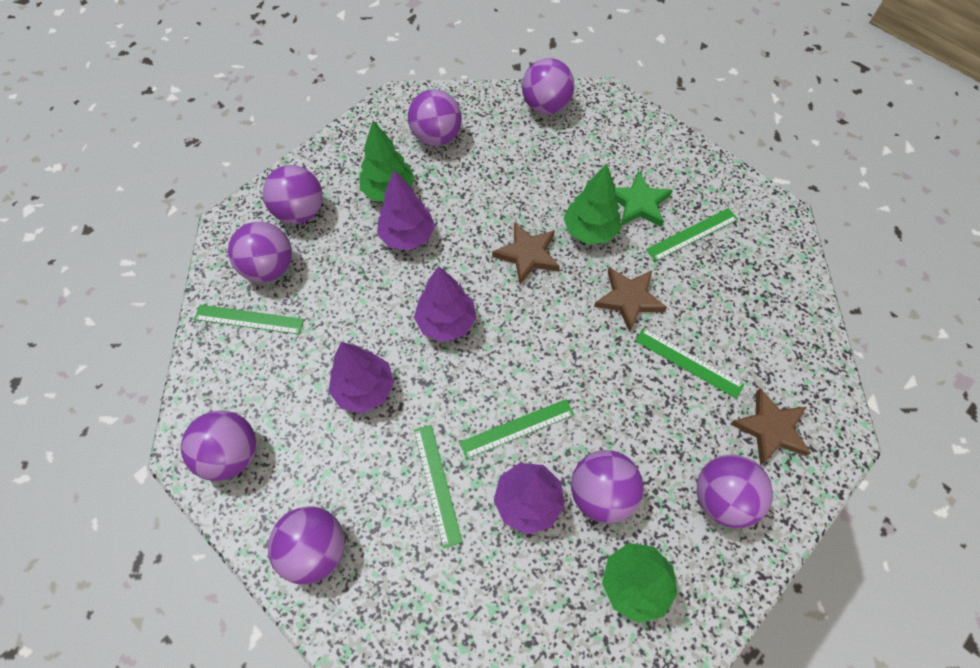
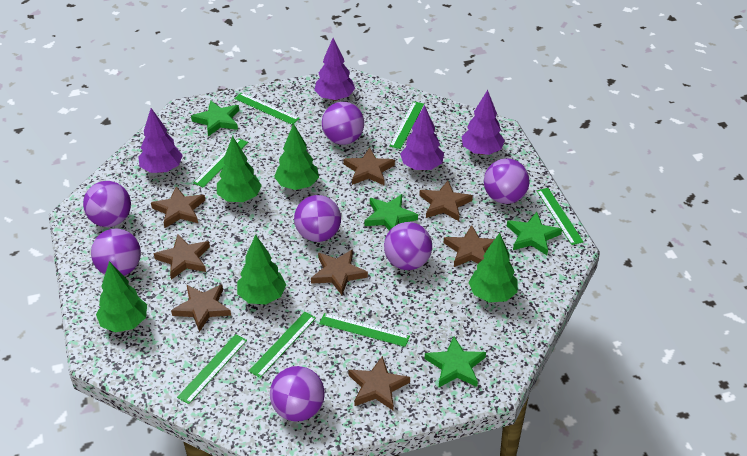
brown star: [492,222,560,284] [594,267,667,332] [731,388,811,465] = 3 -> [151,187,205,228] [154,234,210,280] [171,284,231,332] [311,249,368,295] [343,148,395,185] [348,356,410,410] [419,181,473,221] [444,225,494,267] = 8
green ruler: [194,305,304,335] [414,425,462,548] [459,399,574,459] [635,328,744,399] [646,208,738,261] = 5 -> [177,334,247,404] [193,138,248,188] [234,93,299,125] [249,312,316,378] [319,313,410,347] [389,101,424,149] [537,188,584,245] = 7
green star: [615,170,673,227] = 1 -> [191,100,239,136] [364,194,418,231] [425,336,486,387] [507,212,562,255] = 4
green tree: [359,120,415,201] [563,164,621,244] [602,543,677,623] = 3 -> [96,261,147,332] [217,136,262,202] [237,235,286,305] [274,123,319,190] [468,233,518,302] = 5
purple ball: [181,411,256,481] [228,222,292,282] [263,165,323,224] [268,506,345,584] [408,89,462,146] [522,58,574,114] [571,450,643,523] [697,455,773,528] = 8 -> [83,181,131,227] [91,229,141,276] [270,366,325,422] [294,195,341,242] [322,102,364,145] [384,222,432,270] [484,158,530,204] = 7

